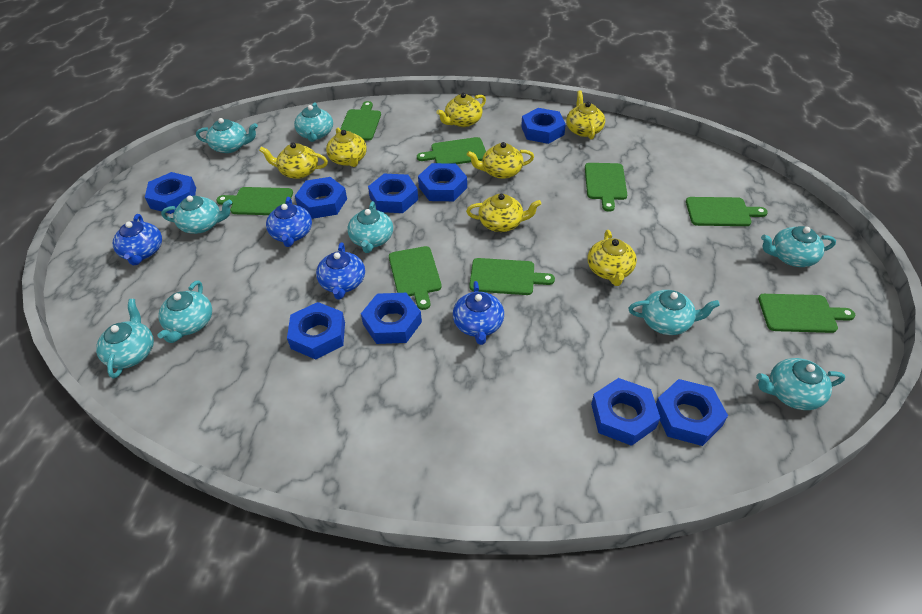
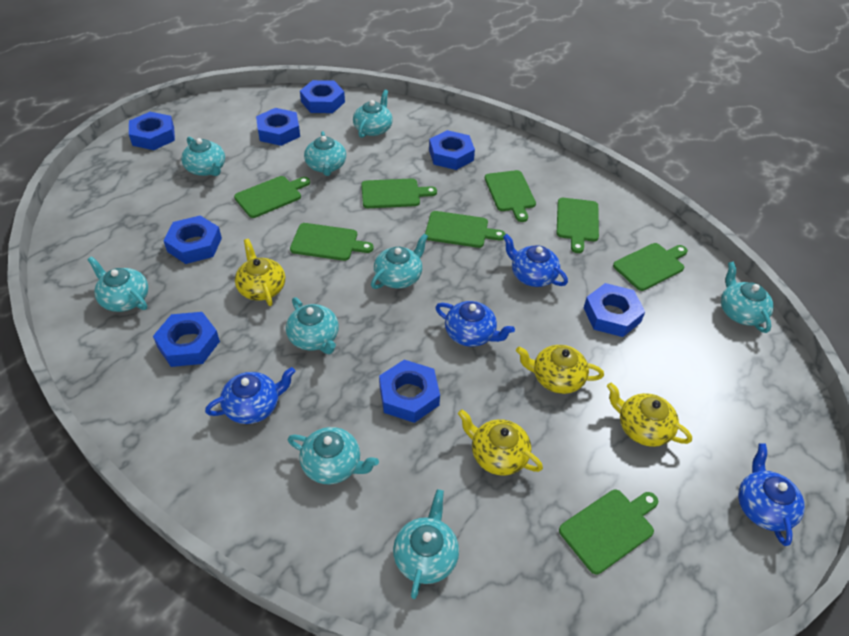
blue nut: [145,172,196,214] [287,302,345,359] [295,177,347,219] [361,293,422,344] [368,174,418,213] [418,163,467,201] [521,108,566,144] [591,378,660,446] [656,379,728,446] = 9 -> [129,112,175,150] [153,312,220,367] [163,216,222,264] [256,108,300,146] [300,80,345,113] [379,360,440,423] [429,130,475,170] [584,283,645,337] = 8
yellow teapot: [259,143,328,179] [326,128,367,167] [436,93,486,127] [466,194,541,232] [467,142,534,179] [566,90,605,139] [587,230,637,286] = 7 -> [235,239,285,306] [458,409,543,476] [516,345,604,394] [607,382,692,447] = 4

